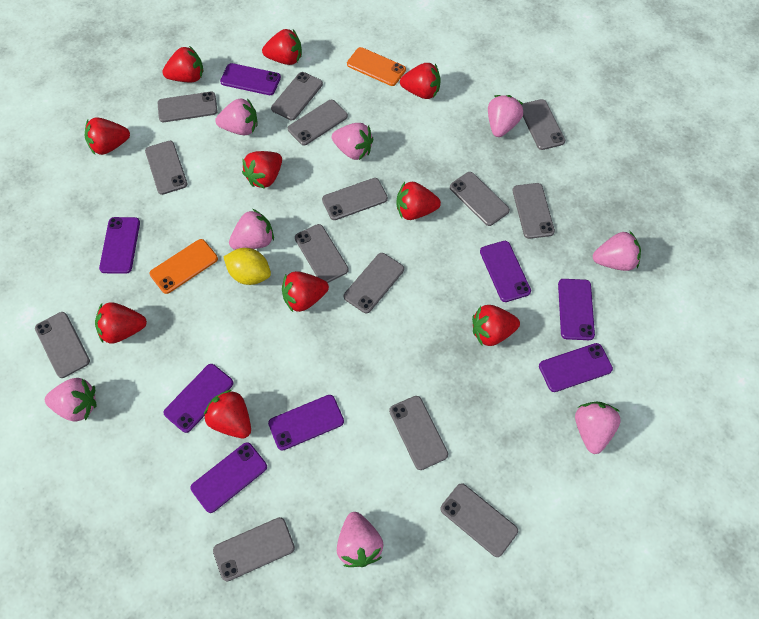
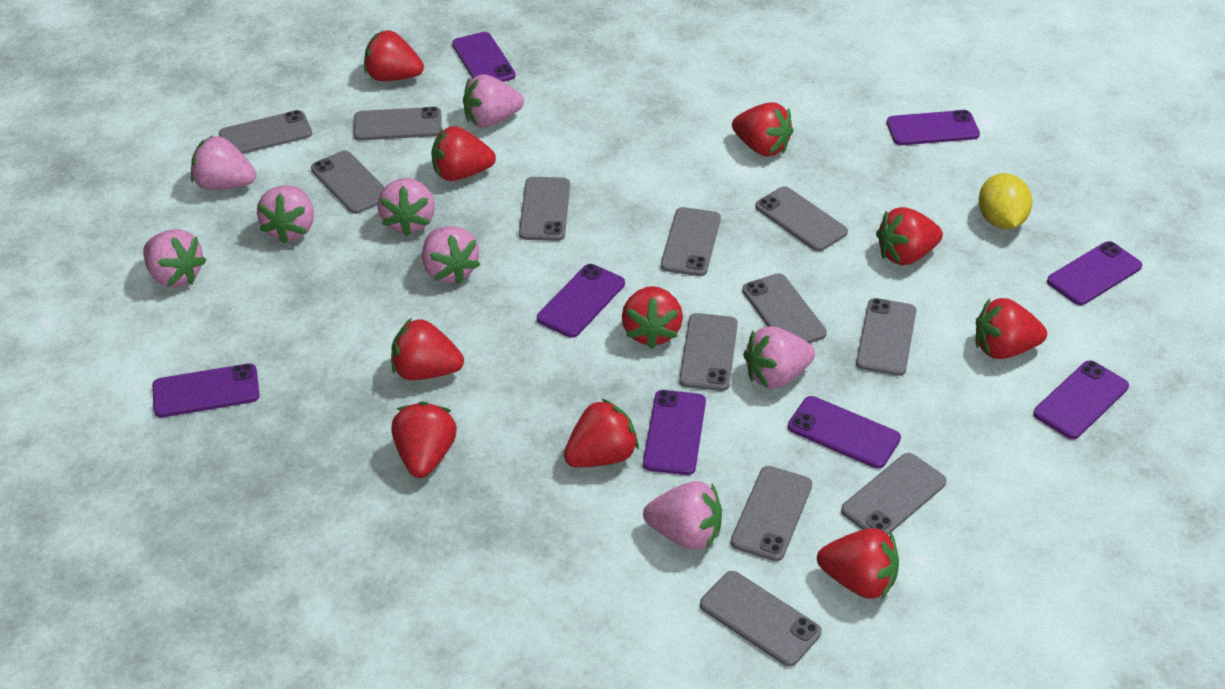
grey phone: [35,312,90,378] [145,141,188,195] [158,92,217,122] [213,517,295,581] [271,72,323,120] [288,100,348,145] [295,224,349,283] [322,178,388,220] [344,253,404,313] [389,396,448,470] [440,483,518,557] [450,172,510,226] [513,183,555,239] [521,99,566,150] = 14 -> [219,110,312,154] [311,151,385,214] [354,107,442,140] [519,177,570,241] [661,207,721,276] [679,313,738,391] [700,571,821,667] [731,466,812,561] [742,273,827,343] [755,186,848,251] [841,453,947,535] [856,298,916,376] = 12
orange phone: [150,239,218,294] [347,47,406,86] = 2 -> none = 0

